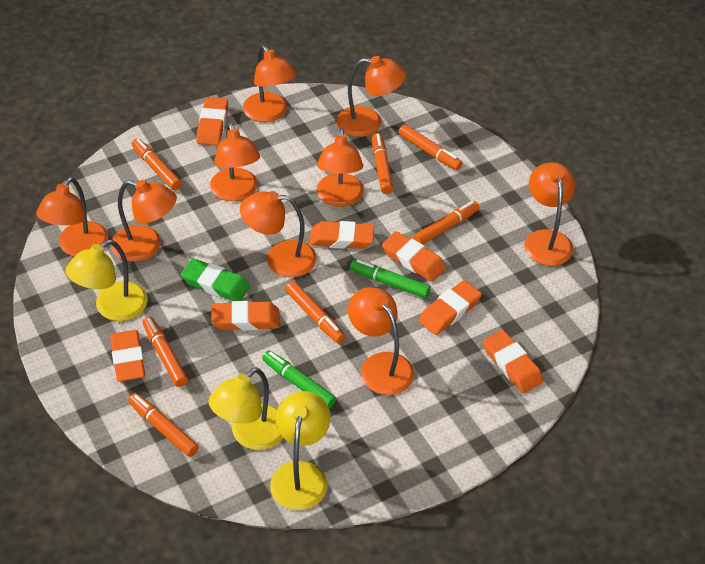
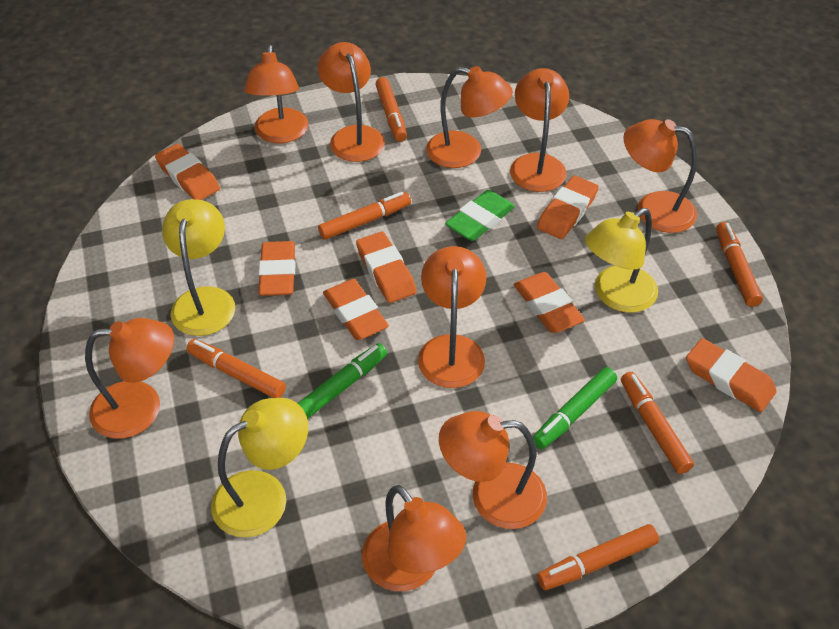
orange marker: [128,393,199,457] [132,138,182,190] [142,316,188,387] [285,281,345,343] [372,133,393,194] [398,125,463,170] [412,201,479,244] = 7 -> [186,339,286,398] [318,192,411,240] [375,77,407,142] [537,524,659,590] [621,372,694,474] [716,222,763,307] = 6

